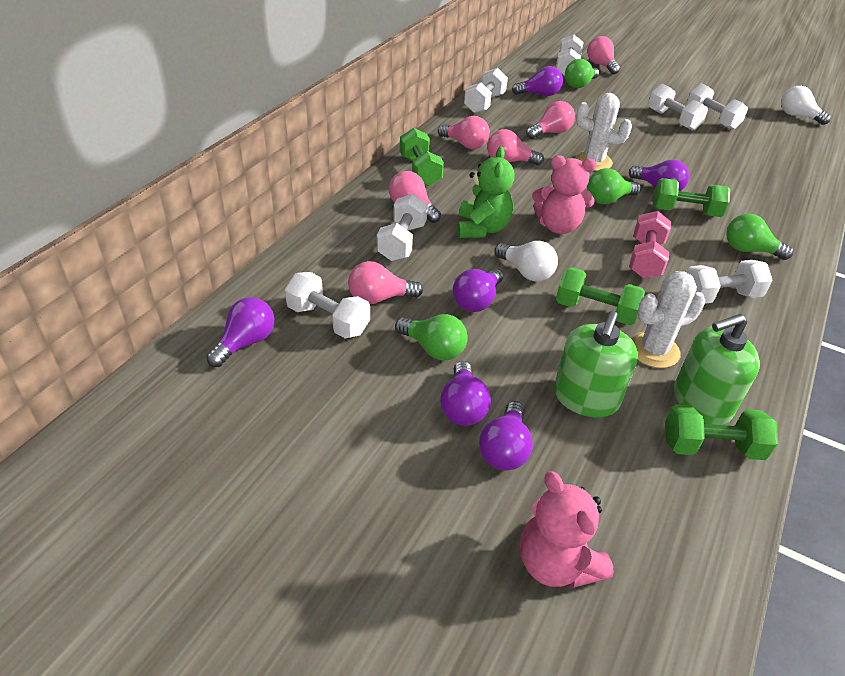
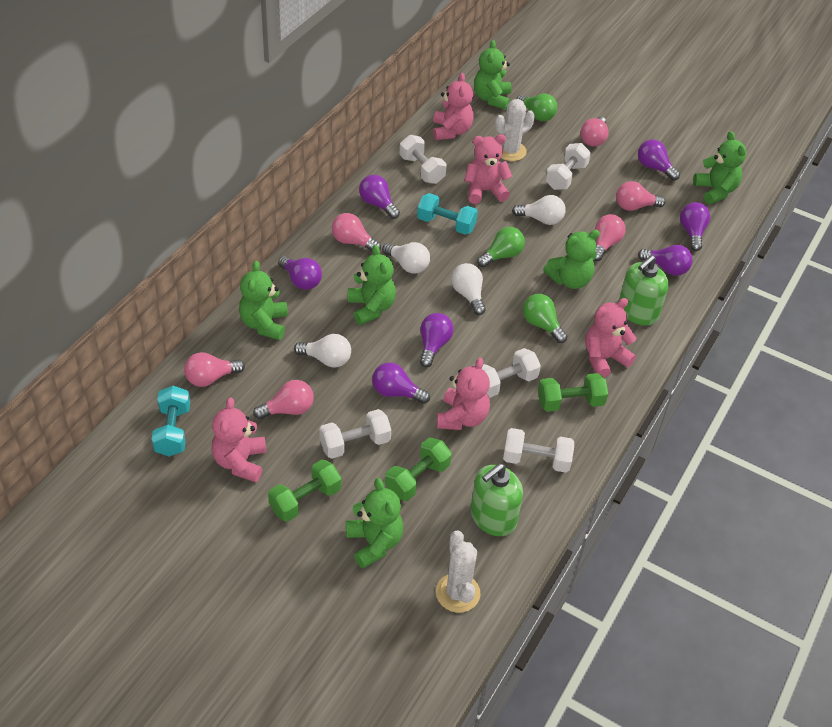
green dumbbell: [400,128,444,186] [556,267,645,325] [653,178,730,217] [665,404,778,460] = 4 -> [268,460,341,522] [385,438,452,501] [538,373,608,412] = 3
green light bulb: [395,314,468,361] [565,59,599,88] [587,168,641,204] [726,214,793,260] = 4 -> [477,227,525,268] [517,94,557,121] [523,294,568,343] = 3
green teddy bear: [457,146,515,238] = 1 -> [239,261,288,340] [346,478,403,569] [348,245,396,325] [474,40,511,110] [543,230,600,289] [693,131,746,204] = 6
pink dumbbell: [629,211,671,279] = 1 -> none = 0
pink teddy bear: [520,471,614,588] [532,155,597,234] = 2 -> [211,397,266,482] [433,73,474,140] [437,358,490,430] [464,134,512,204] [585,298,637,378] = 5
purple light bulb: [206,297,275,367] [440,361,491,426] [453,268,503,312] [479,401,533,470] [512,66,563,96] [629,160,689,191] = 6 -> [278,256,322,290] [359,175,400,219] [372,362,430,404] [420,313,454,367] [638,139,680,180] [638,245,693,276] [680,202,710,251] = 7
turquoise dumbbell: none = 0 -> [152,386,190,457] [417,193,478,235] = 2
white dumbbell: [285,272,370,339] [377,194,428,261] [464,68,508,113] [556,34,584,76] [648,84,708,131] [686,83,748,130] [687,260,773,304] = 7 -> [319,409,391,459] [399,135,447,184] [481,348,541,398] [503,428,574,473] [545,143,591,190] = 5
white light bulb: [494,241,558,282] [781,86,831,125] = 2 -> [294,334,351,367] [382,242,430,274] [451,263,486,315] [512,195,566,225] = 4

